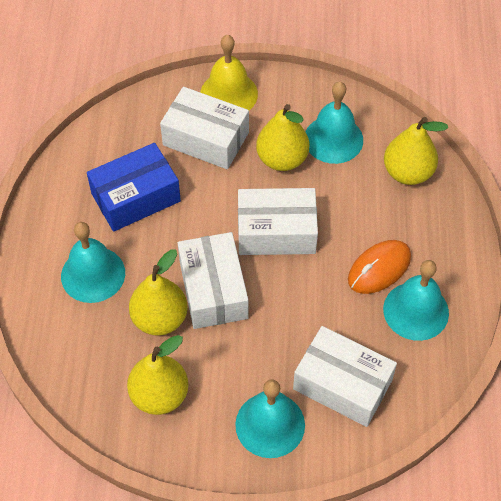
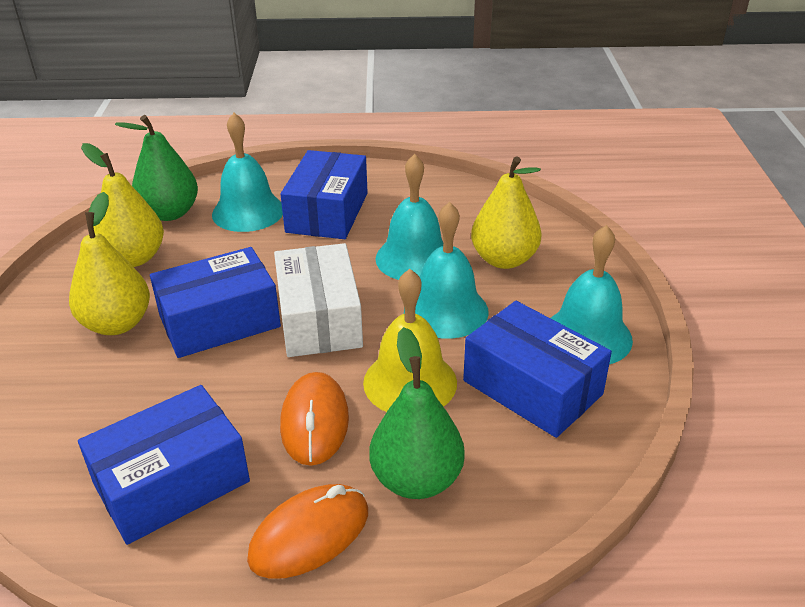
blue box: [87,143,181,232] = 1 -> [78,385,250,545] [150,247,281,358] [280,150,368,239] [463,301,612,438] = 4
green pear: none = 0 -> [115,115,198,221] [370,327,465,499] = 2
orange mouse: [348,240,411,294] = 1 -> [247,484,368,579] [280,372,349,466] = 2
white box: [160,87,249,169] [178,232,248,329] [238,188,318,255] [293,326,397,427] = 4 -> [274,243,363,357] = 1
yellow pear: [127,335,188,415] [129,249,188,336] [256,104,309,171] [384,117,448,185] = 4 -> [69,192,150,335] [81,143,164,267] [471,157,542,269] = 3

